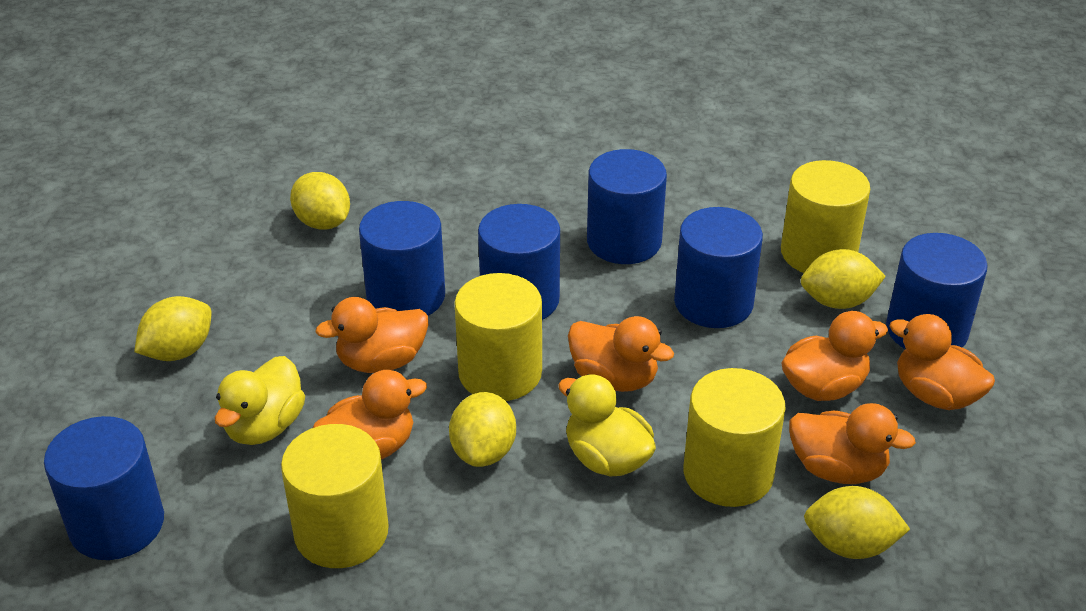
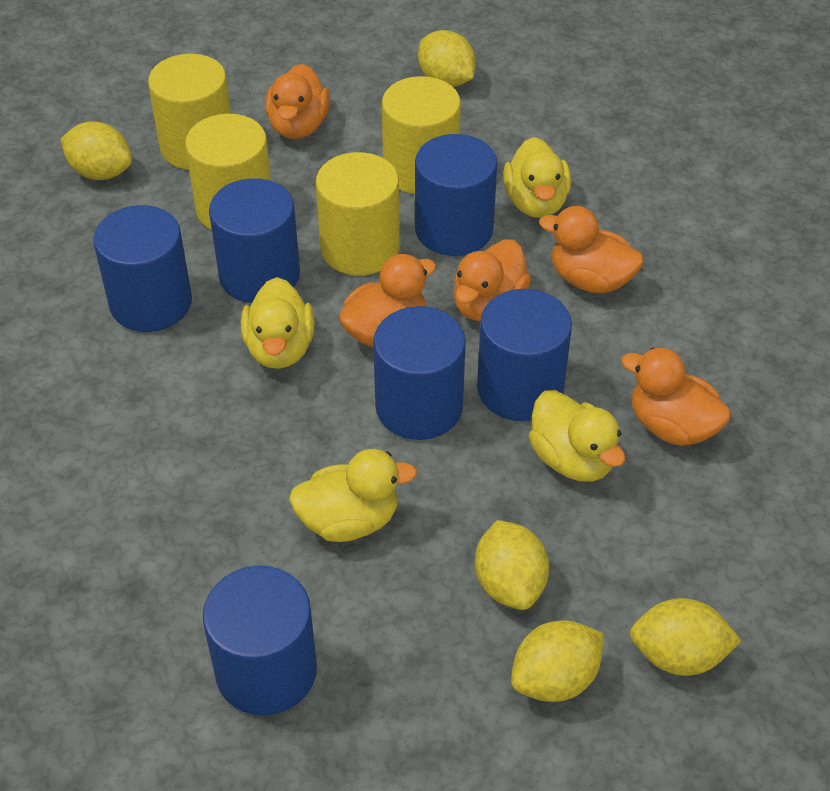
orange duck: [313,370,427,460] [315,297,428,373] [568,316,674,392] [781,311,888,401] [789,403,916,484] [890,314,995,410] = 6 -> [265,63,330,139] [339,254,436,347] [454,239,531,322] [539,206,644,293] [621,348,731,446] = 5
yellow duck: [215,356,305,445] [558,374,656,477] = 2 -> [241,277,315,369] [289,449,417,542] [503,137,571,218] [529,390,625,482] = 4

